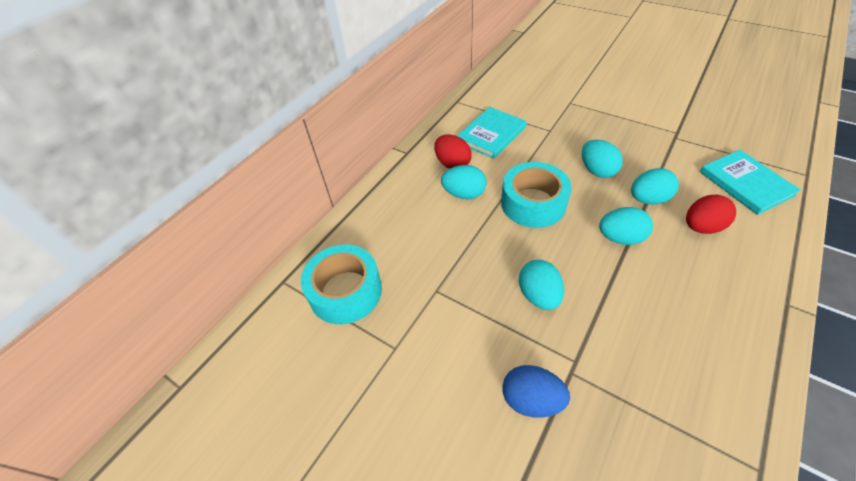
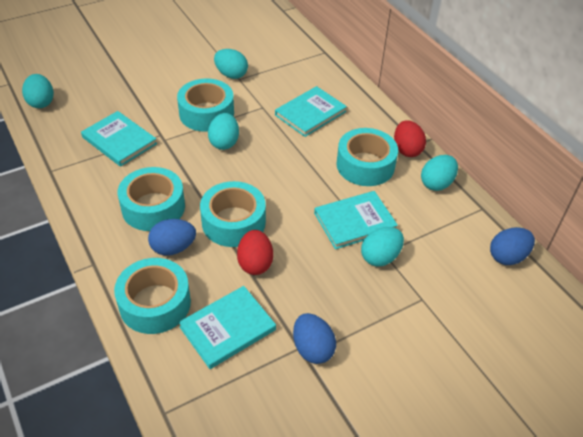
blue egg: [503,365,570,418] = 1 -> [148,219,196,256] [293,313,336,364] [490,227,535,265] = 3
turquoise book: [457,107,527,159] [700,150,801,215] = 2 -> [81,111,157,167] [179,286,276,369] [275,86,347,137] [314,191,398,249] = 4
turquoise tape: [301,245,382,324] [501,162,572,228] = 2 -> [114,258,191,334] [118,167,185,231] [177,78,234,132] [200,181,266,247] [336,128,398,186] = 5

